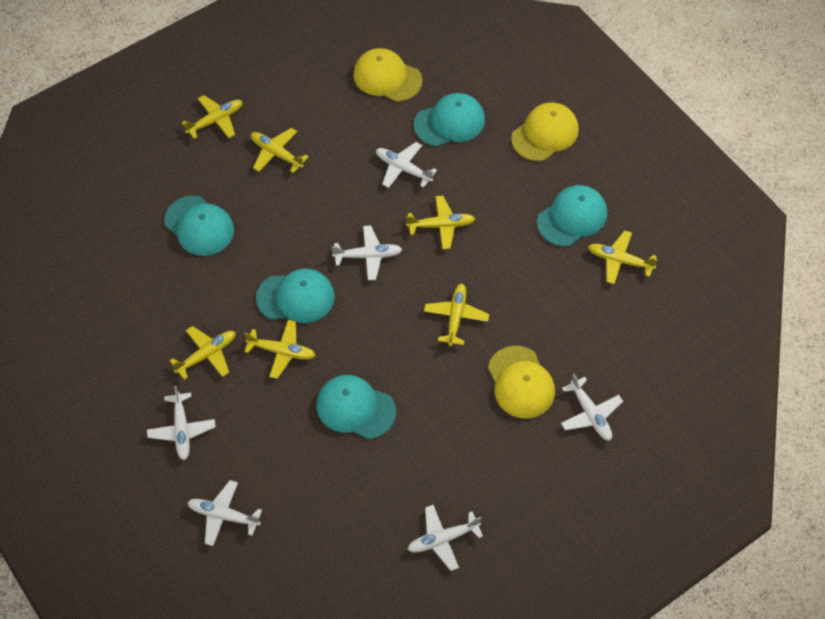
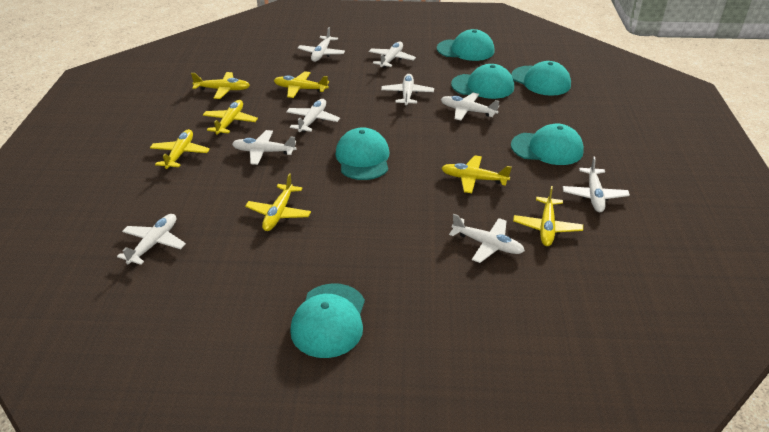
turquoise cap: [164,196,234,256] [256,268,335,323] [316,375,396,439] [414,93,485,147] [537,185,607,247] = 5 -> [290,283,365,358] [336,127,389,180] [437,29,495,61] [451,64,514,99] [511,61,571,96] [511,124,584,165] = 6
white plane: [147,386,216,460] [187,480,262,546] [332,225,402,280] [376,142,437,188] [407,505,483,571] [561,374,623,441] = 6 -> [117,214,186,265] [232,130,296,165] [286,99,340,132] [298,27,345,62] [369,42,416,68] [381,74,434,105] [441,93,500,120] [449,214,525,263] [563,157,630,212] = 9
yellow cap: [353,48,422,102] [488,346,555,419] [511,102,579,161] = 3 -> none = 0

